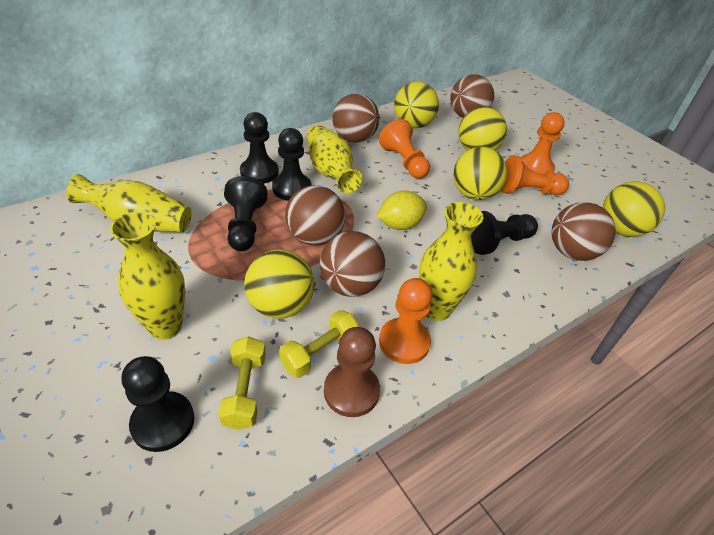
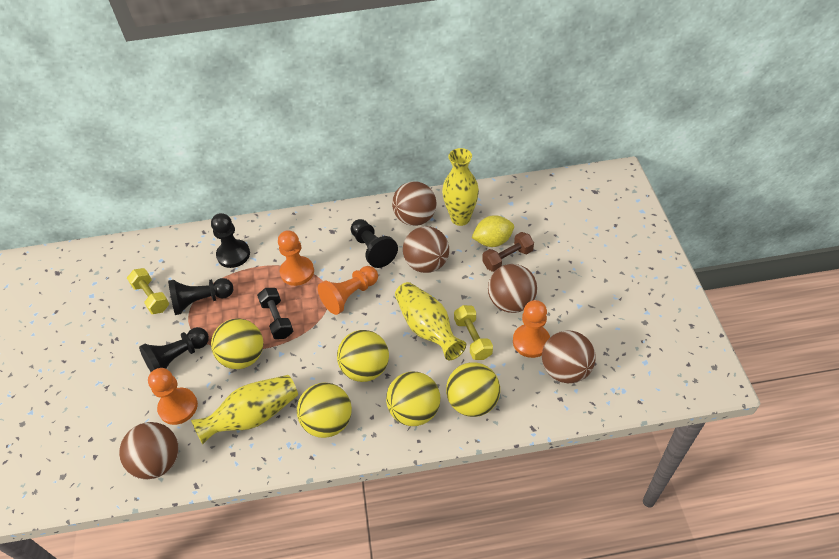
black dumbbell: none = 0 -> [257,288,293,339] = 1
black pawn: [121,356,194,452] [224,176,267,251] [240,112,279,184] [272,128,311,201] [471,211,538,255] = 5 -> [139,327,209,372] [168,278,233,315] [211,213,250,268] [351,219,398,268] = 4
brown dumbbell: none = 0 -> [482,232,534,272] = 1
brown pawn: [324,327,380,417] = 1 -> none = 0
yellow vase: [66,174,192,232] [110,212,185,340] [307,125,363,193] [419,202,483,321] = 4 -> [191,375,298,445] [395,282,466,360] [442,148,479,226] = 3

